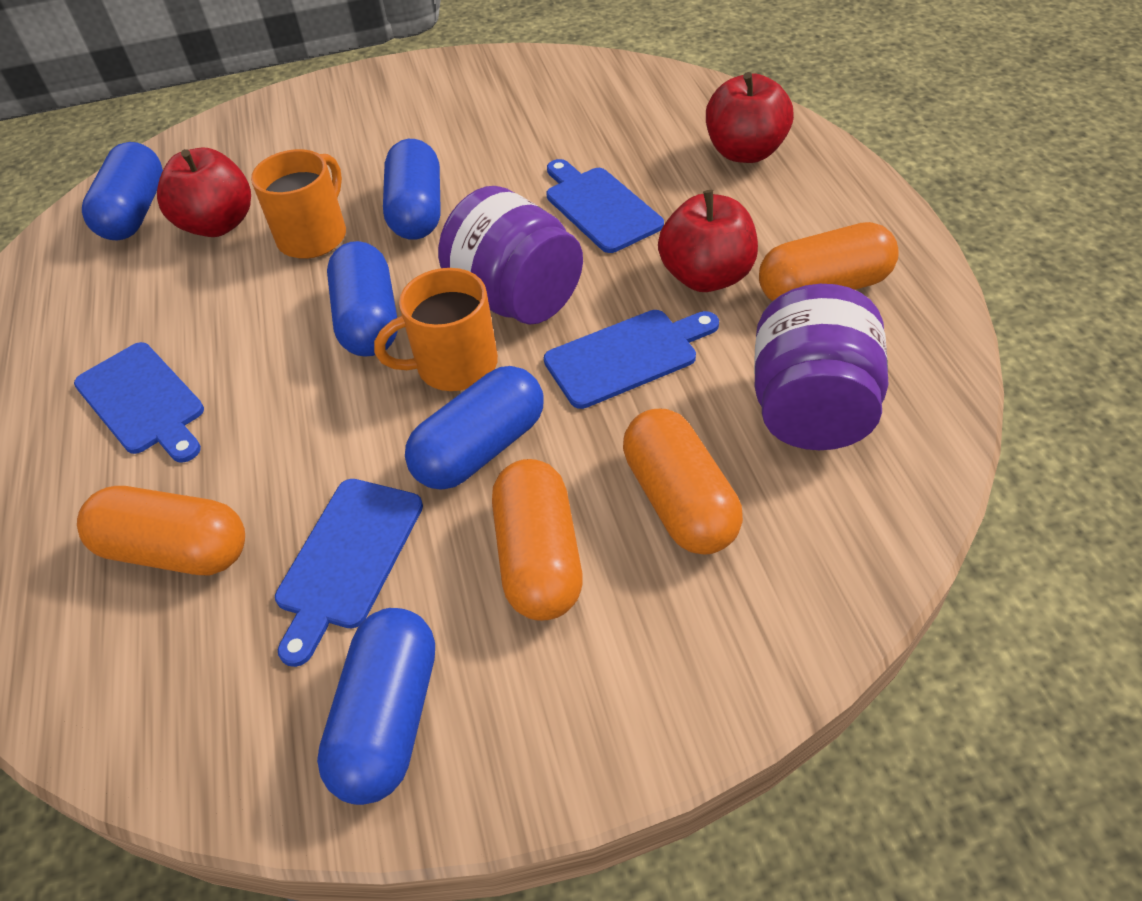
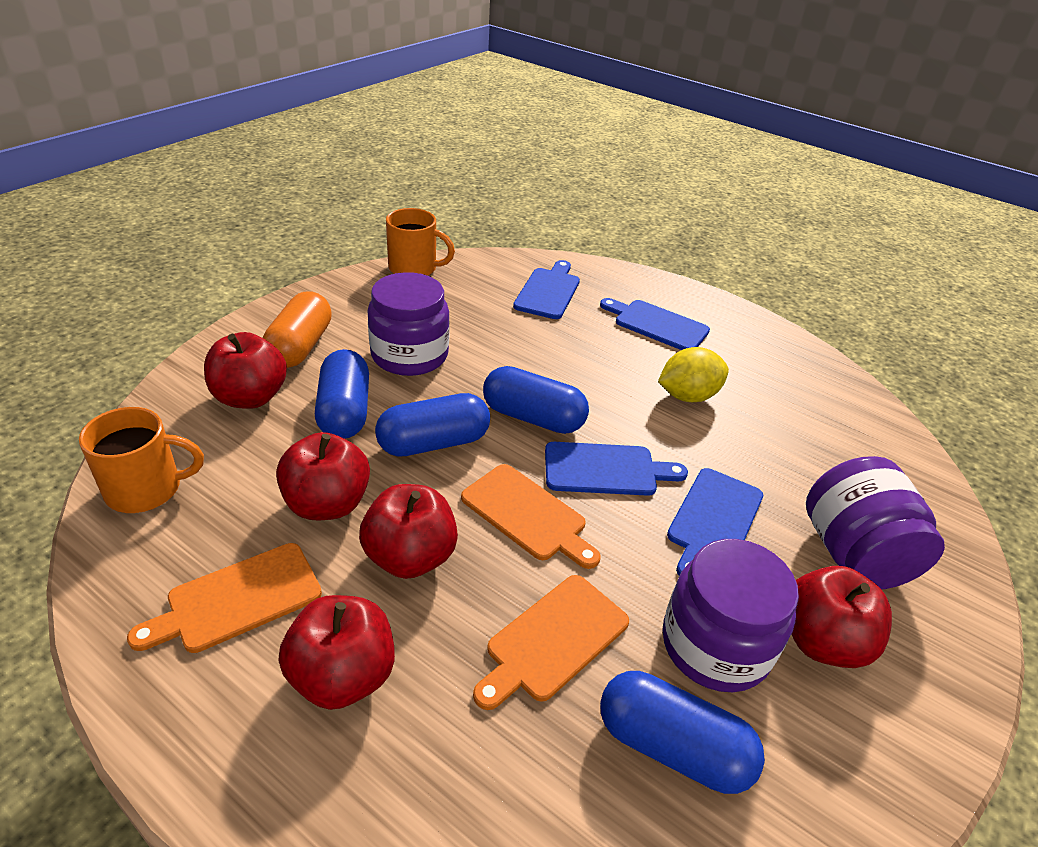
blue capsule: [82,142,163,241] [317,608,435,805] [327,241,398,357] [383,139,441,239] [405,366,544,490] = 5 -> [315,349,369,439] [375,393,490,457] [483,366,589,434] [600,671,765,794] = 4
orange capsule: [77,486,245,575] [492,459,582,621] [623,409,743,555] [759,222,899,301] = 4 -> [263,291,332,368] = 1
orange cutting board: none = 0 -> [127,543,322,653] [461,464,601,569] [473,575,629,710] = 3
purple jar: [438,186,583,325] [754,284,889,450] = 2 -> [367,272,450,376] [662,539,799,692] [806,456,945,589] = 3
red apple: [157,148,251,237] [658,190,758,292] [706,72,794,163] = 3 -> [204,332,287,409] [276,432,370,520] [279,595,395,710] [359,484,458,579] [792,566,892,668] = 5
yellow lemon: none = 0 -> [658,347,729,402] = 1

